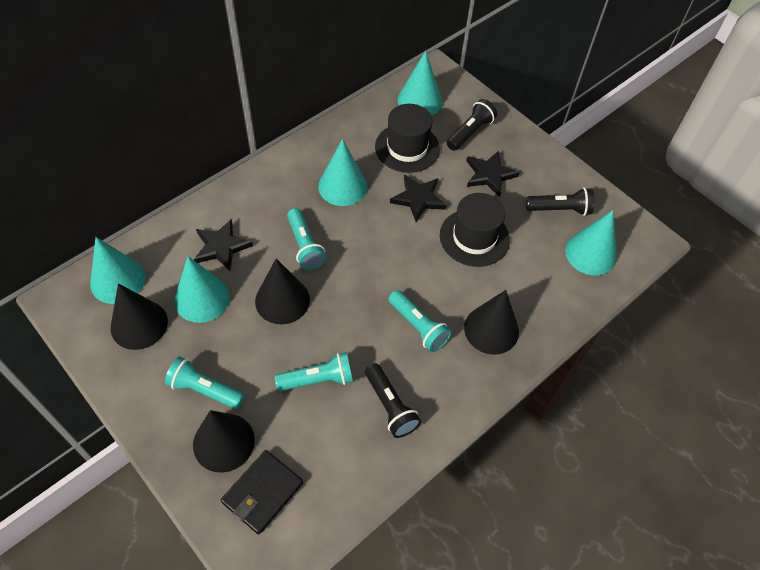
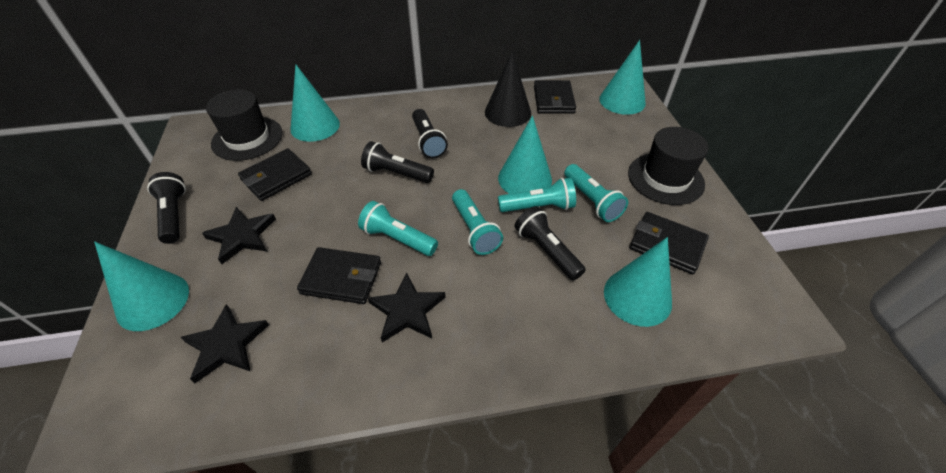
black cone: [111,283,168,350] [193,410,255,473] [255,258,310,324] [464,290,519,355] = 4 -> [485,51,531,127] = 1
black flashlight: [365,363,421,438] [447,99,497,151] [526,188,595,216] = 3 -> [147,172,186,244] [361,141,434,183] [412,109,448,158] [515,206,586,281] = 4
black wallet: [221,450,303,535] = 1 -> [238,148,312,201] [297,247,381,304] [534,80,576,114] [629,212,709,274] = 4

